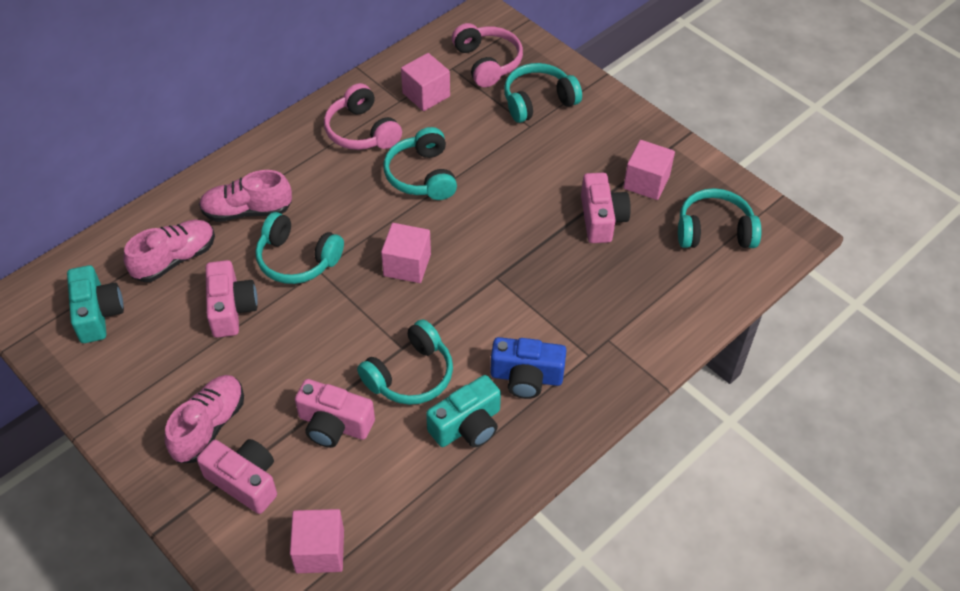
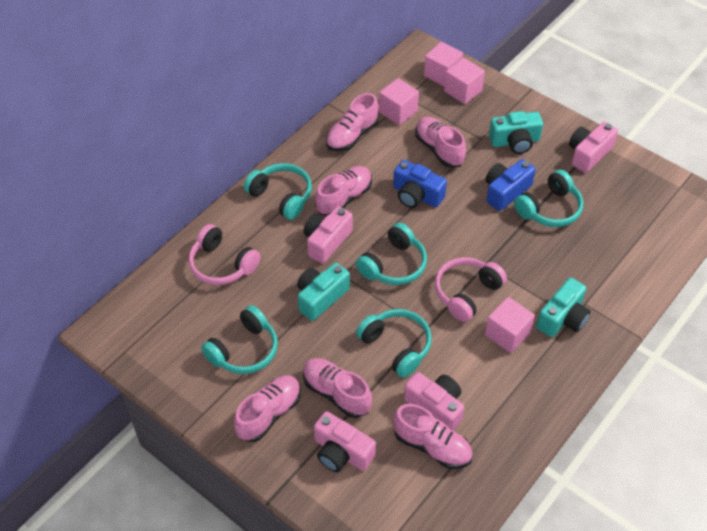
blue camera: [490,337,567,399] = 1 -> [393,160,447,208] [485,159,536,211] = 2
pink shoe: [123,220,215,282] [165,375,244,463] [199,170,292,222] = 3 -> [234,375,301,442] [303,358,372,418] [315,166,372,216] [326,93,379,151] [393,404,473,469] [415,117,466,168] = 6
turquoise camera: [67,265,124,343] [426,375,501,448] = 2 -> [297,263,350,321] [489,111,543,154] [536,277,591,337] = 3

